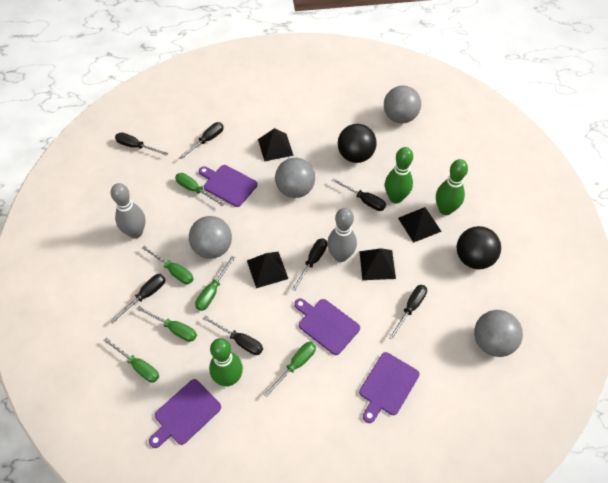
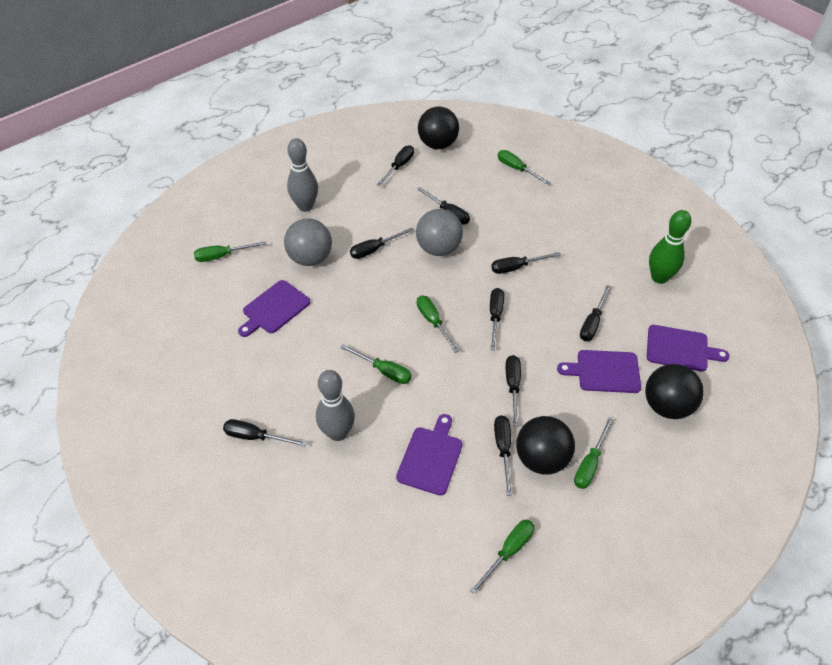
black ball: [338,124,377,163] [457,226,501,269] = 2 -> [418,107,459,149] [516,416,575,475] [645,364,704,419] = 3
black pyramid: [247,252,288,288] [258,128,294,162] [359,248,396,280] [398,207,442,243] = 4 -> none = 0
black screwdriver: [110,274,166,323] [115,132,168,156] [179,122,224,160] [203,316,263,355] [291,238,327,292] [332,178,386,211] [389,285,427,340] = 7 -> [223,419,306,447] [350,227,414,259] [376,145,414,186] [417,187,470,224] [490,288,504,351] [491,252,561,274] [494,415,512,496] [506,355,521,427] [580,285,611,341] = 9
green bowling pin: [209,338,243,386] [385,147,413,204] [436,159,468,215] = 3 -> [649,210,691,284] = 1
grey ball: [189,216,232,259] [275,158,315,198] [384,85,421,123] [474,310,523,357] = 4 -> [284,218,332,266] [416,209,463,256] = 2

